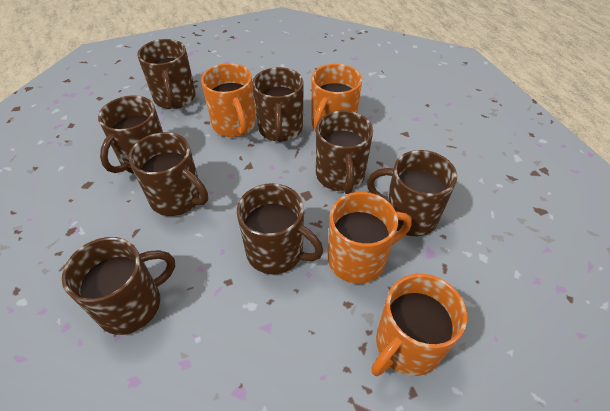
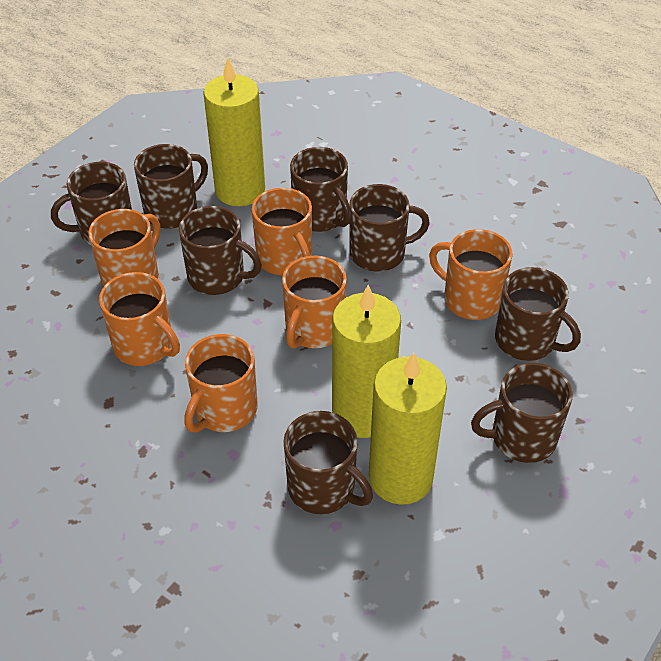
orange mug: [201,63,256,137] [311,64,362,132] [328,192,412,284] [371,274,467,376] = 4 -> [88,209,160,287] [99,272,180,366] [184,334,258,433] [252,188,312,275] [282,256,347,349] [429,229,513,320] = 6
yellow candle: none = 0 -> [203,58,265,206] [332,285,401,438] [369,352,447,505] = 3

